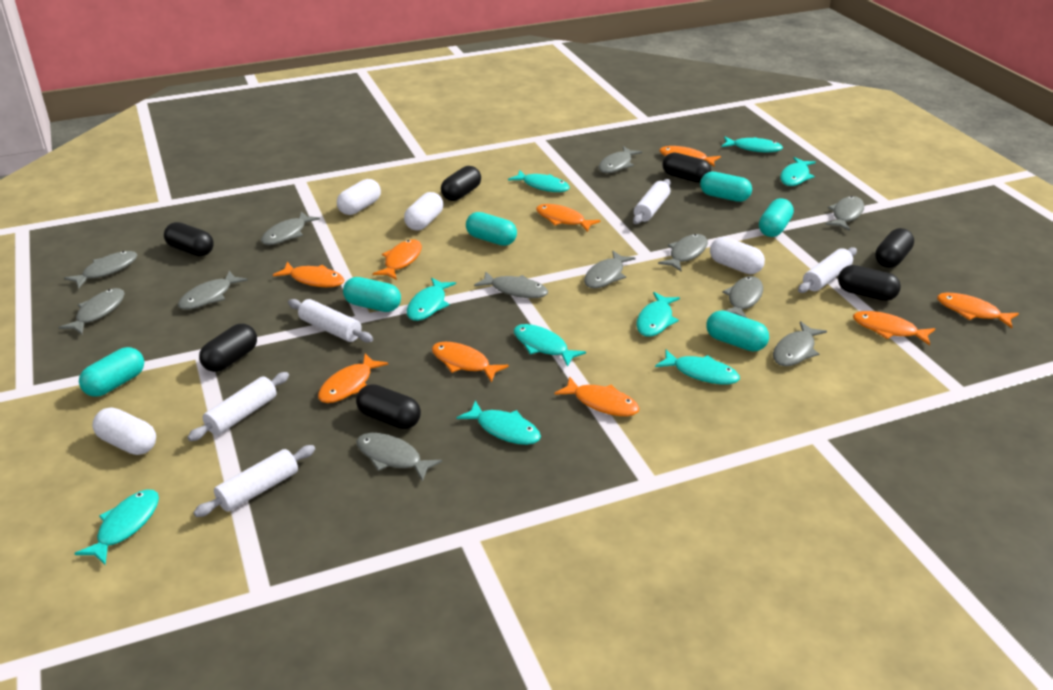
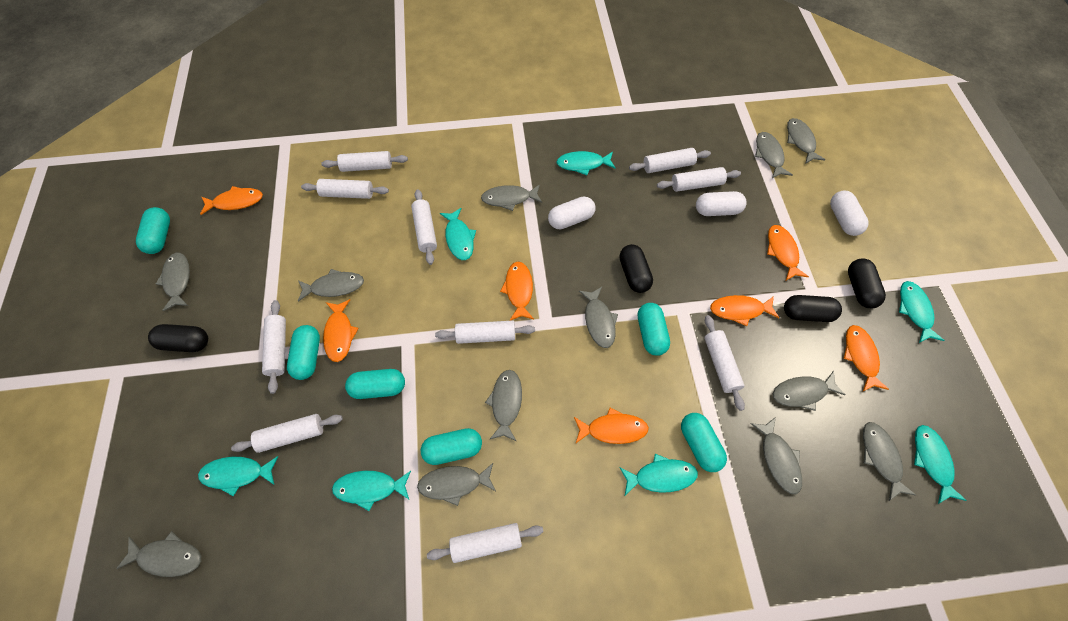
black capsule: [164,222,214,256] [199,324,257,372] [356,384,421,429] [441,166,481,201] [663,152,711,183] [838,265,901,301] [875,228,914,268] = 7 -> [148,324,208,352] [619,244,653,293] [784,295,842,322] [848,258,886,308] = 4
orange fish: [273,262,344,287] [318,353,388,403] [373,239,422,280] [432,342,509,382] [536,204,601,232] [554,376,640,416] [659,146,721,167] [853,311,935,345] [937,292,1019,328] = 9 -> [200,186,263,215] [323,299,359,362] [500,262,534,321] [574,408,649,444] [710,295,779,326] [767,225,809,280] [843,325,889,391] = 7
turquoise fish: [74,489,159,565] [407,278,456,321] [457,401,541,445] [508,170,570,192] [514,324,586,367] [636,292,680,337] [655,350,740,384] [721,137,783,152] [780,157,816,186] = 9 -> [198,456,279,496] [332,471,411,511] [440,208,476,260] [556,151,616,175] [619,454,698,495] [899,281,944,343] [914,425,967,504] = 7
white capsule: [92,407,156,455] [337,179,381,215] [404,192,443,230] [710,237,765,274] = 4 -> [548,196,595,229] [696,191,747,216] [830,190,869,236] = 3
white rolling pin: [187,372,289,441] [193,445,315,517] [288,299,373,342] [633,179,671,224] [798,247,857,293] = 5 -> [231,414,343,453] [262,300,286,394] [301,179,389,199] [321,151,408,172] [411,189,437,265] [427,523,544,563] [435,320,535,344] [629,148,711,173] [657,167,741,192] [704,315,745,411] = 10

